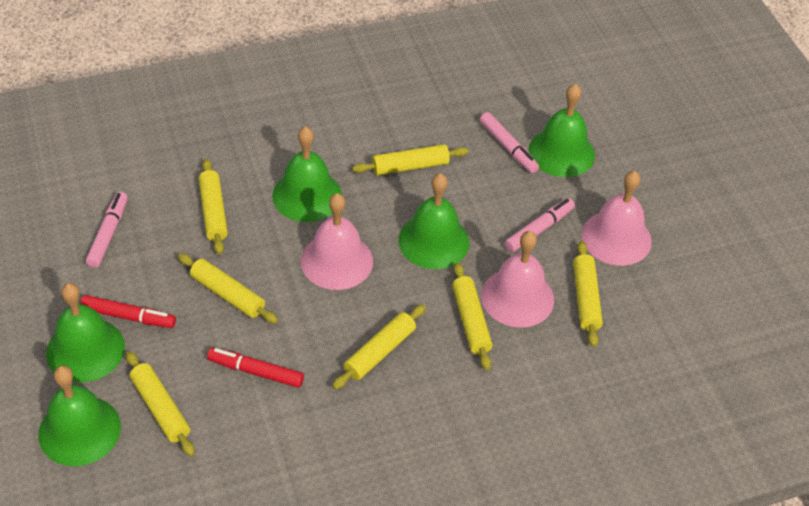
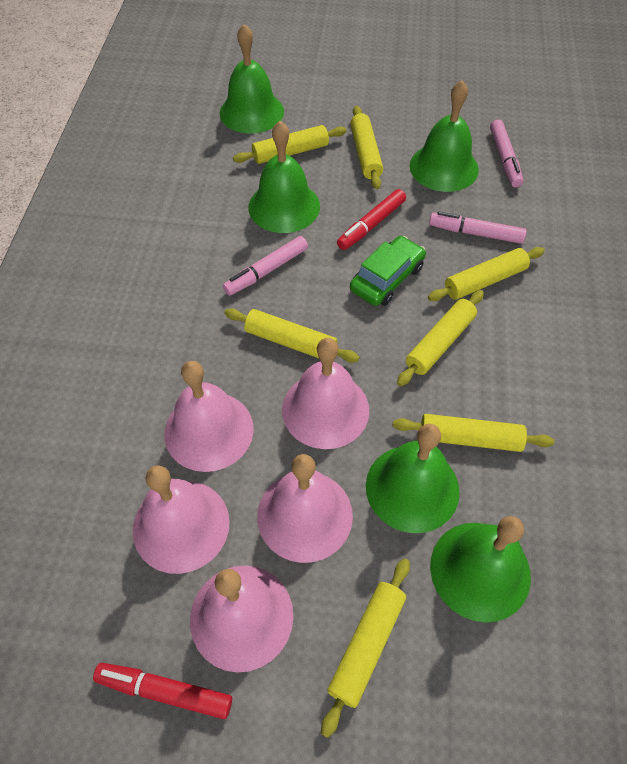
green car: none = 0 -> [350,236,426,306] = 1
pink bell: [301,193,373,290] [481,231,554,327] [581,171,652,266] = 3 -> [133,465,230,574] [164,361,254,472] [190,565,293,673] [257,454,353,563] [282,338,369,449] = 5

